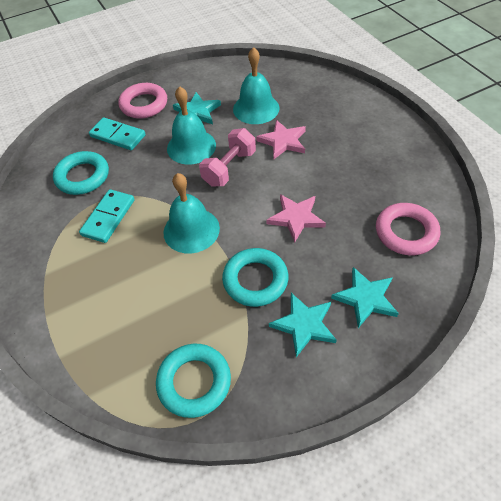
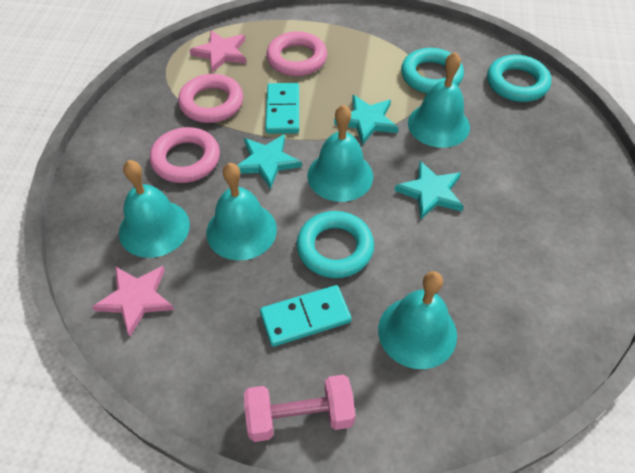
pink ring: [119,83,167,119] [376,203,440,256] = 2 -> [149,127,220,183] [178,74,243,123] [266,31,327,76] = 3
turquoise bell: [163,173,220,254] [167,86,216,165] [233,47,280,124] = 3 -> [119,160,190,258] [206,163,277,260] [307,105,373,202] [378,271,457,369] [408,52,470,148] = 5

